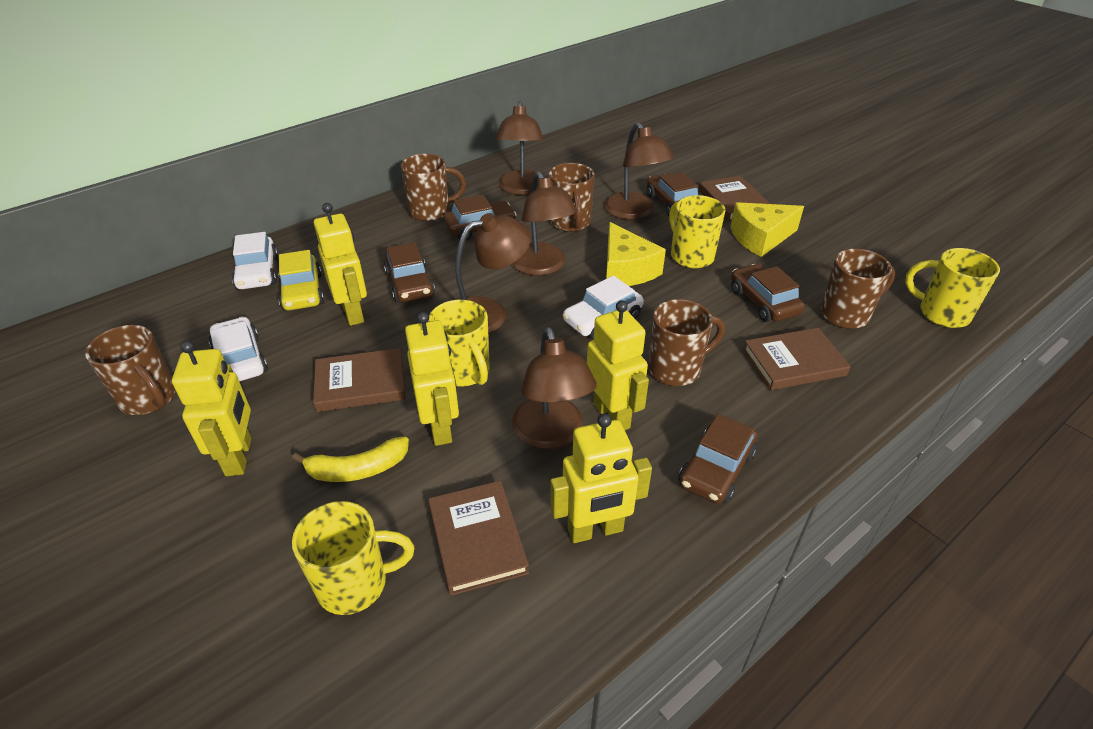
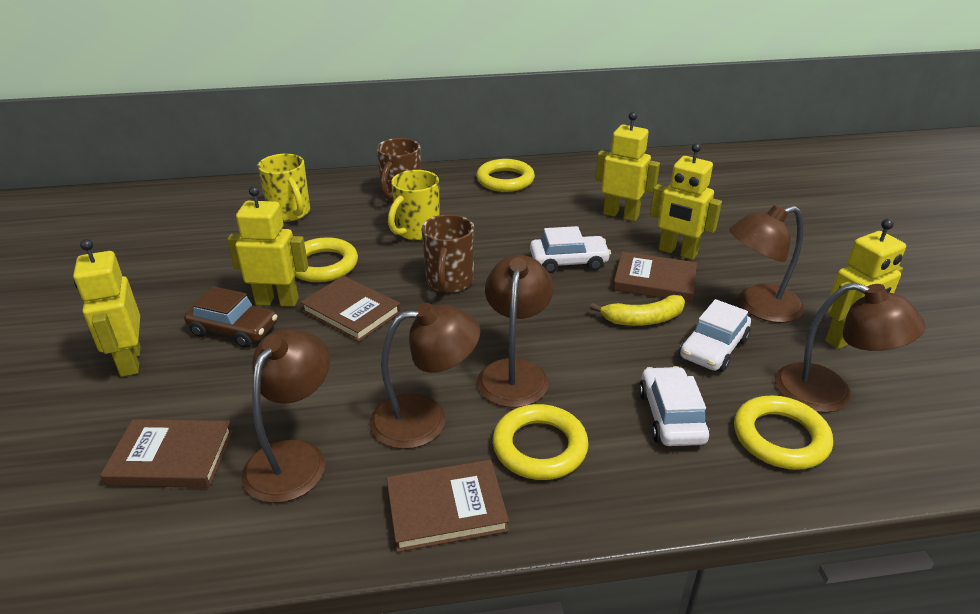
brown car: [384,242,435,302] [443,195,517,241] [647,172,698,216] [679,414,758,504] [731,264,805,322] = 5 -> [184,286,277,348] = 1
brown mug: [85,325,176,415] [401,154,466,221] [549,163,595,232] [648,299,725,386] [820,249,895,329] = 5 -> [376,138,421,202] [421,214,474,293] = 2
yellow car: [278,250,324,310] = 1 -> none = 0
yellow cheese: [606,222,666,286] [730,202,804,257] = 2 -> none = 0
yellow mug: [292,501,414,615] [428,300,490,386] [669,195,726,268] [905,248,1000,328] = 4 -> [258,154,310,222] [388,170,440,241] = 2
yellow ring: none = 0 -> [295,237,358,282] [476,159,535,192] [493,404,589,480] [734,395,833,470] = 4

